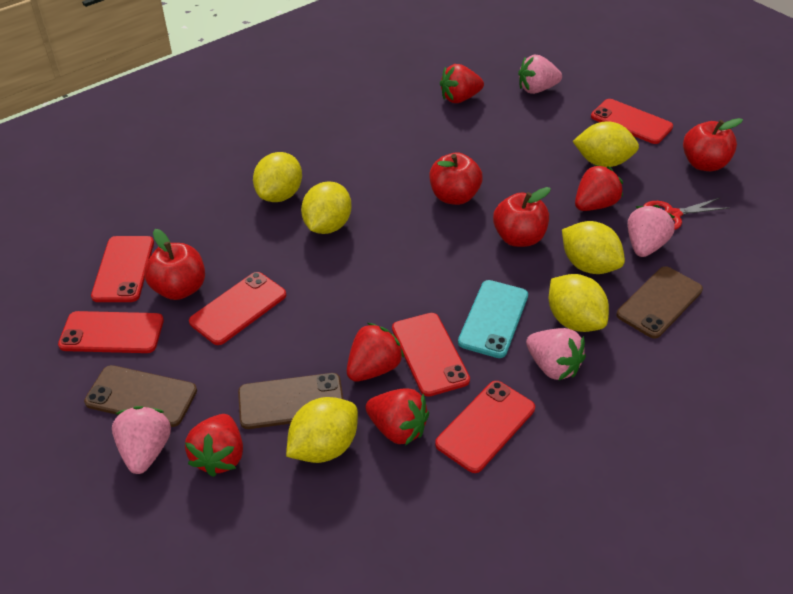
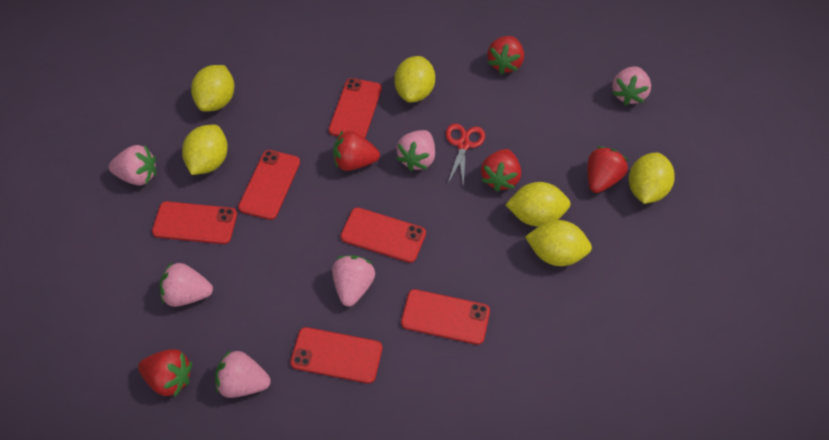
brown phone: [84,365,197,427] [238,373,343,429] [616,266,703,338] = 3 -> none = 0
pink strawberry: [112,406,171,474] [518,55,562,94] [526,328,586,381] [628,205,675,257] = 4 -> [109,145,156,186] [160,262,213,307] [215,350,271,398] [332,255,375,307] [396,130,435,171] [612,66,651,106] = 6
red apple: [144,229,205,300] [430,153,483,205] [493,187,551,247] [683,118,743,171] = 4 -> none = 0
turquoise phone: [458,280,528,358] = 1 -> none = 0

